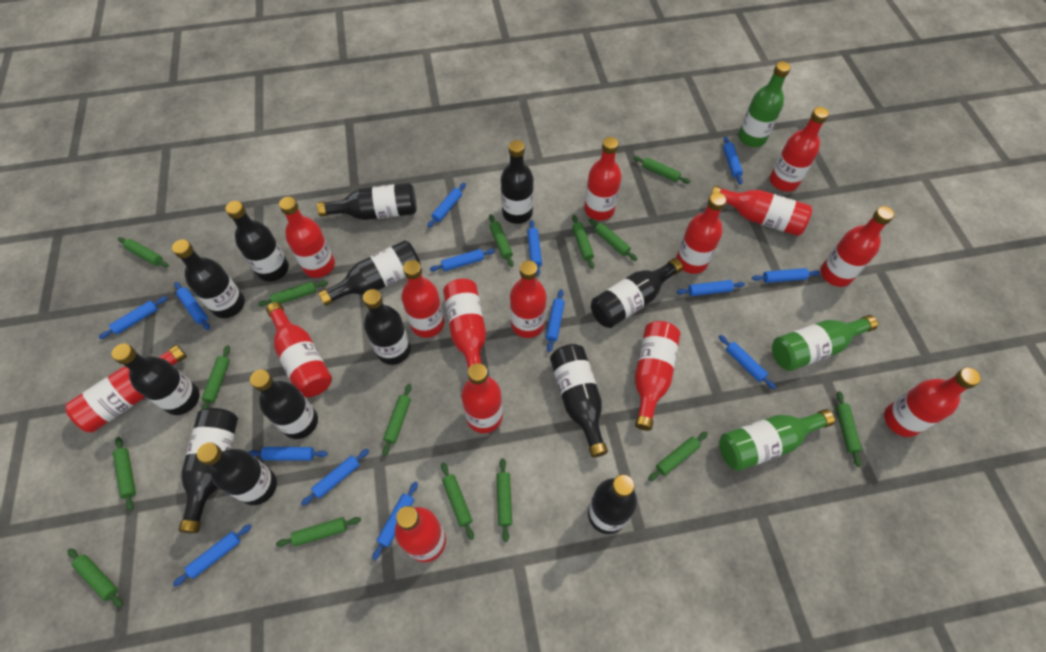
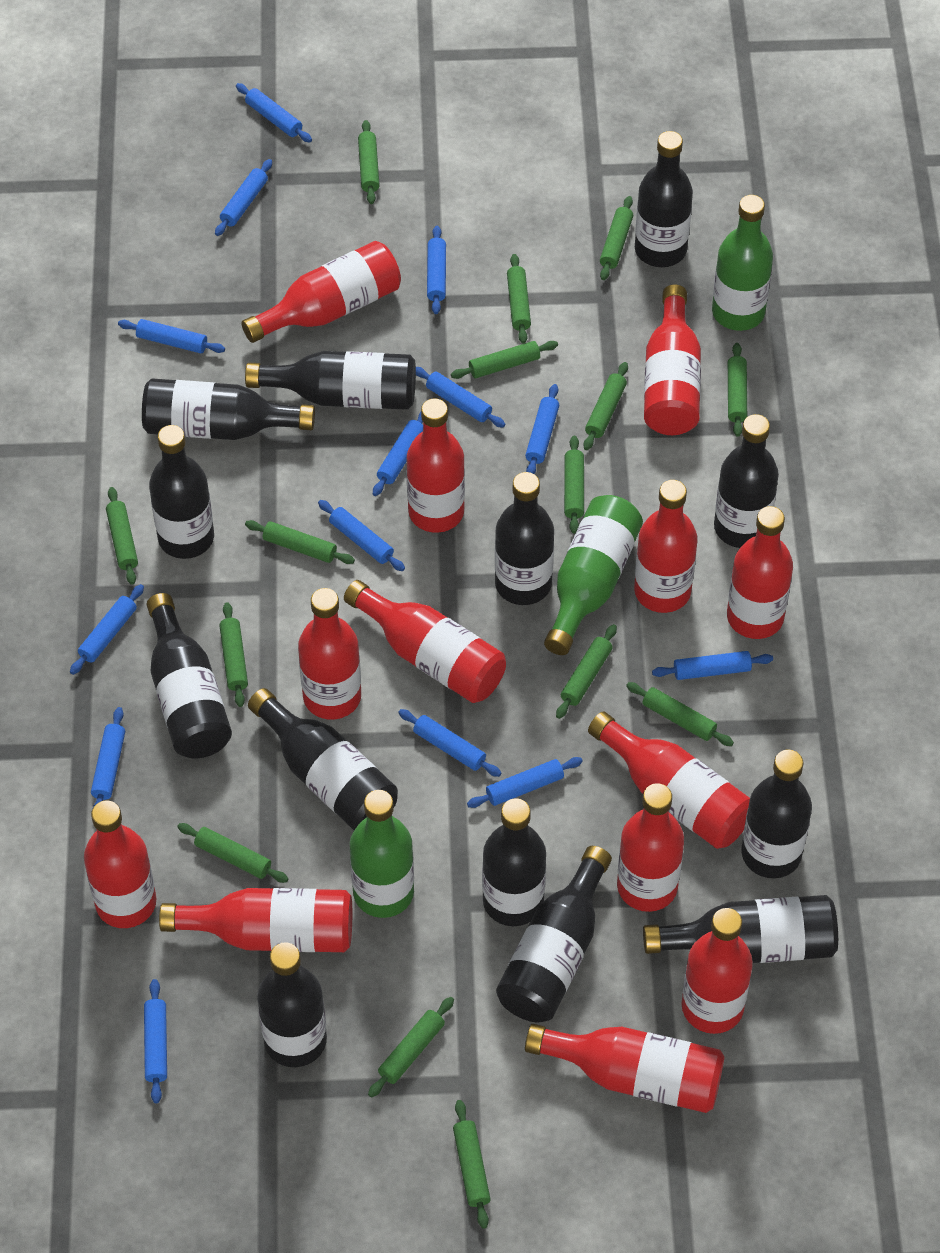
red bottle: [65,344,187,433] [266,302,332,397] [279,197,335,278] [395,506,446,562] [401,260,444,338] [443,278,486,377] [461,363,503,433] [510,260,547,338] [584,137,622,221] [635,321,680,431] [676,192,726,274] [711,185,812,236] [770,107,829,192] [821,206,894,287] [884,367,981,437] = 15 -> [84,800,157,928] [159,888,352,952] [241,241,401,343] [298,588,361,720] [344,580,506,703] [406,398,465,533] [525,1024,725,1113] [588,711,750,849] [617,783,684,912] [634,480,697,613] [644,285,701,435] [682,908,753,1034] [727,506,793,639] = 13

